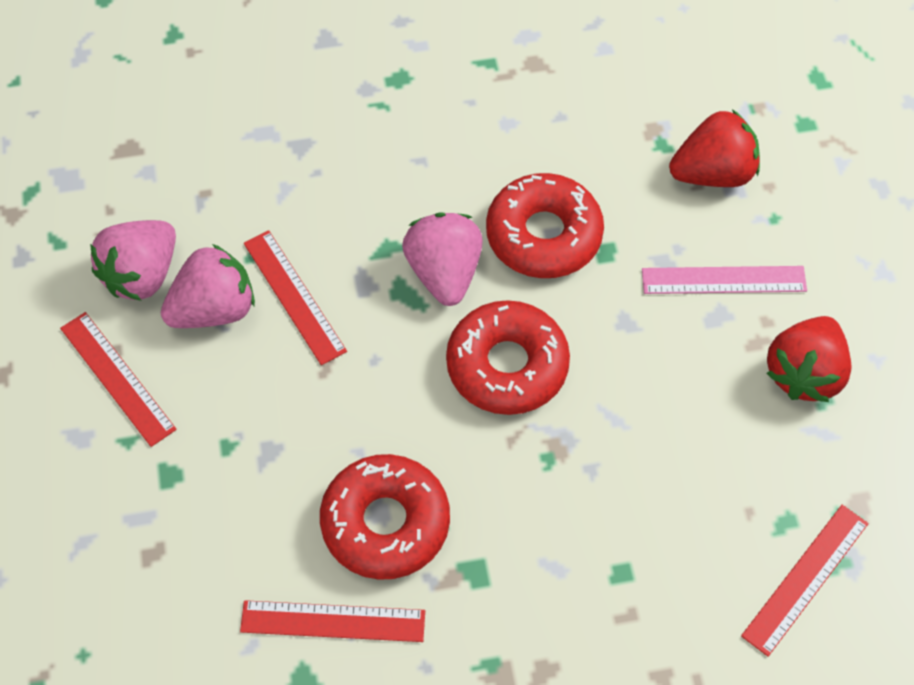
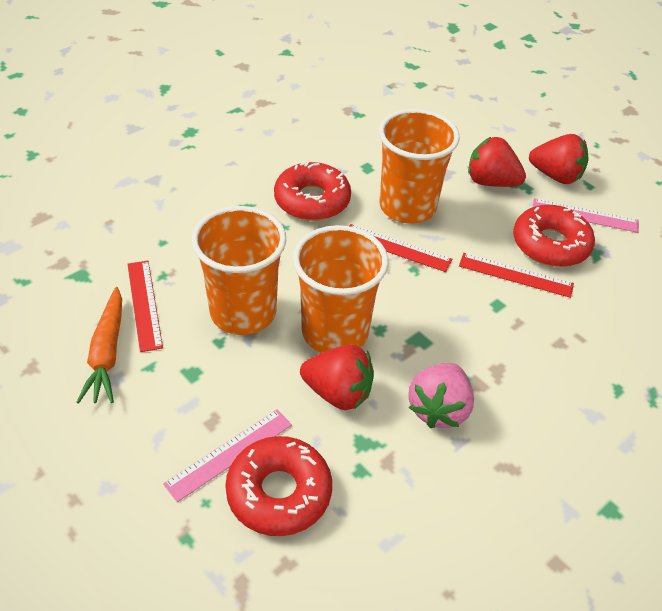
orange carrot: none = 0 -> [77,287,122,404] = 1
orange cup: none = 0 -> [192,206,286,335] [293,225,388,353] [379,109,460,224] = 3
pink ruler: [642,266,807,294] = 1 -> [163,409,292,502] [533,198,639,233] = 2
pink strawberry: [90,220,176,301] [161,244,255,328] [402,213,483,306] = 3 -> [408,363,474,428] = 1
red ruler: [60,312,177,447] [240,600,425,642] [244,230,347,365] [741,505,869,656] = 4 -> [127,261,163,352] [349,224,452,272] [459,253,574,298] = 3
red strawberry: [669,109,760,187] [766,316,852,402] = 2 -> [300,345,374,410] [468,137,526,187] [529,134,588,184] = 3

